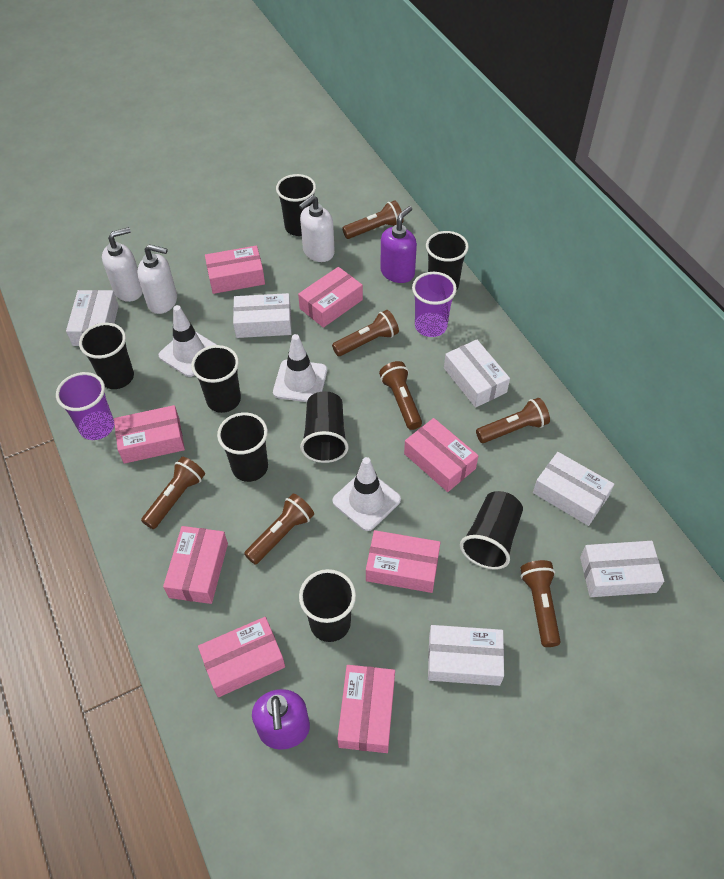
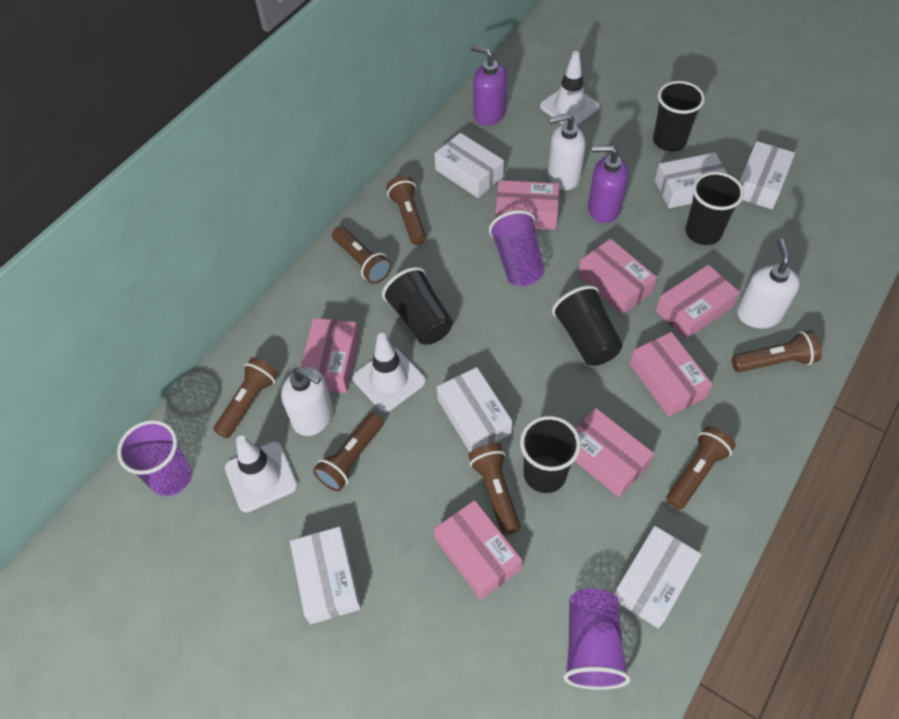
black cup: [79,323,134,389] [191,345,241,413] [217,412,268,482] [276,174,316,236] [299,569,356,642] [300,391,348,463] [426,231,469,289] [460,491,523,570] = 8 -> [382,267,453,345] [520,416,581,493] [552,285,623,366] [653,81,705,152] [685,172,744,245] = 5
pink box: [114,405,185,464] [163,526,228,604] [198,617,285,697] [205,246,265,294] [298,267,363,328] [337,665,395,753] [366,530,441,593] [404,418,479,492] = 8 -> [301,318,359,393] [434,500,522,600] [495,180,559,230] [575,408,654,497] [578,239,657,315] [630,332,713,417] [656,265,740,340] = 7
purple cup: [56,372,114,440] [412,272,457,337] = 2 -> [117,420,192,496] [489,210,545,286] [563,588,631,690] = 3

